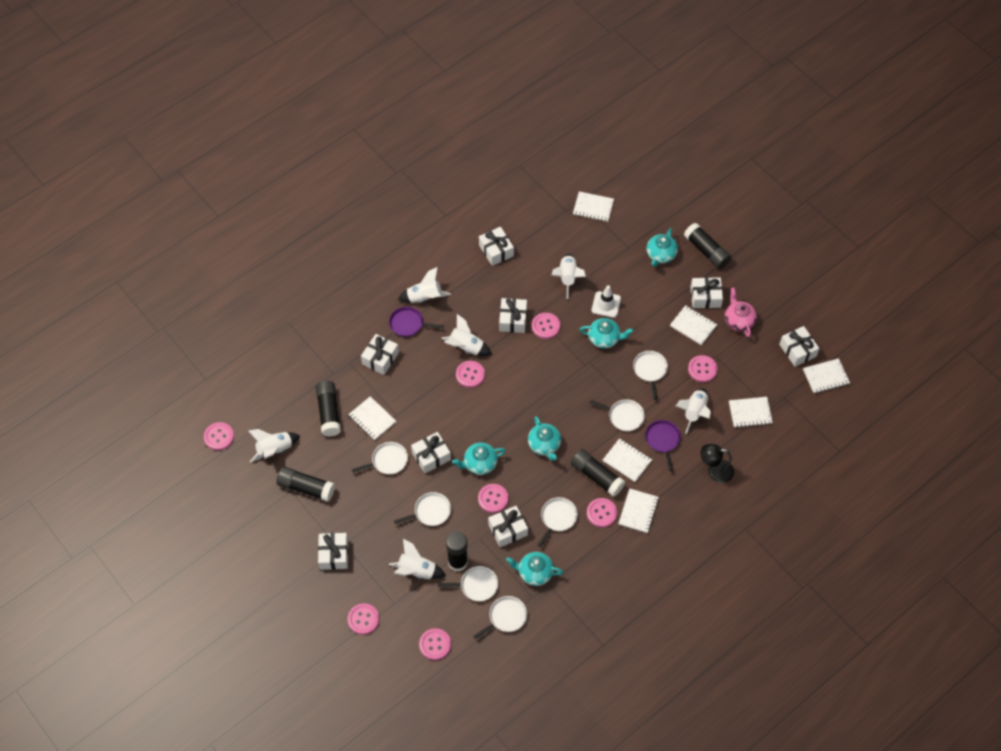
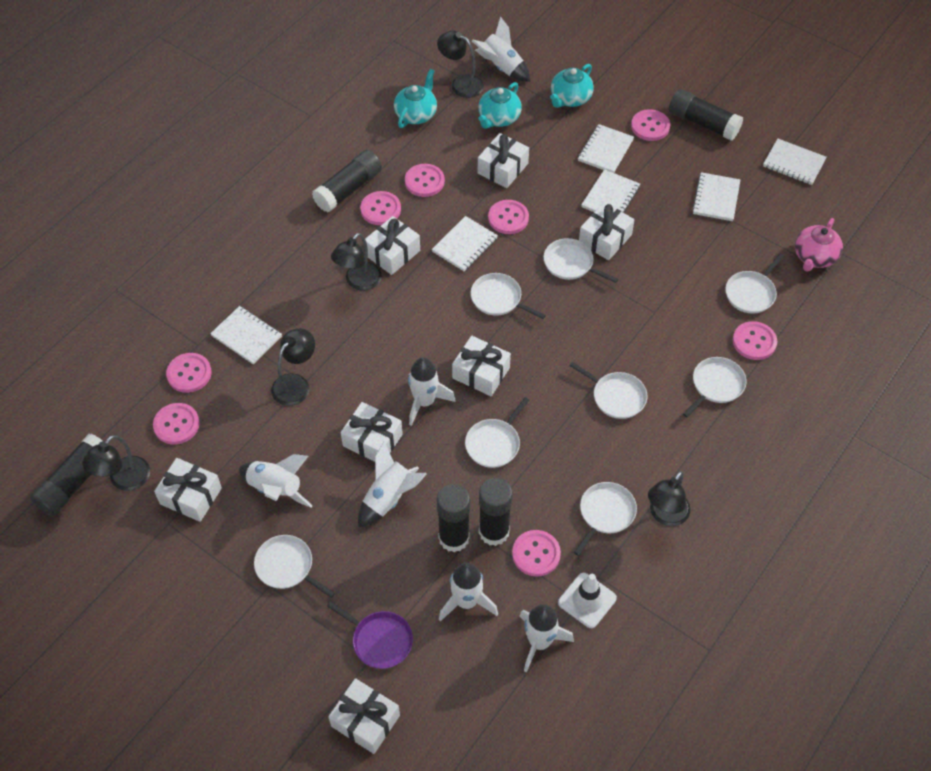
black lamp: [700,444,734,483] = 1 -> [82,435,150,491] [271,328,315,406] [331,233,382,291] [437,31,484,98] [648,471,690,526] = 5
purple pan: [389,307,444,337] [645,420,681,471] = 2 -> [327,601,413,669] = 1
turquoise teapot: [452,443,506,475] [506,552,563,586] [528,416,561,461] [579,318,634,349] [647,228,678,267] = 5 -> [394,69,437,128] [478,82,522,129] [550,64,594,108] = 3
white gift: [318,533,348,570] [361,334,399,375] [411,432,451,473] [479,227,514,266] [488,506,528,547] [499,298,527,333] [690,277,723,308] [779,326,820,367] = 8 -> [154,458,222,522] [328,678,400,754] [340,402,403,462] [365,216,420,275] [452,336,511,396] [478,133,529,188] [579,202,635,260] = 7
white notebook: [348,396,396,440] [573,191,614,222] [603,438,652,482] [618,488,659,533] [670,305,717,345] [729,397,773,428] [803,358,850,393] = 7 -> [210,306,282,364] [432,216,498,271] [578,124,634,173] [581,169,640,212] [692,172,740,221] [763,139,827,185] = 6
white pan: [352,442,408,475] [394,492,451,526] [438,566,498,601] [473,596,527,639] [538,497,578,547] [590,399,645,431] [633,351,668,400] = 7 -> [254,535,335,598] [465,397,530,468] [471,273,546,319] [544,238,618,283] [569,362,647,419] [574,482,637,556] [683,357,746,417] [725,254,784,314] = 8

